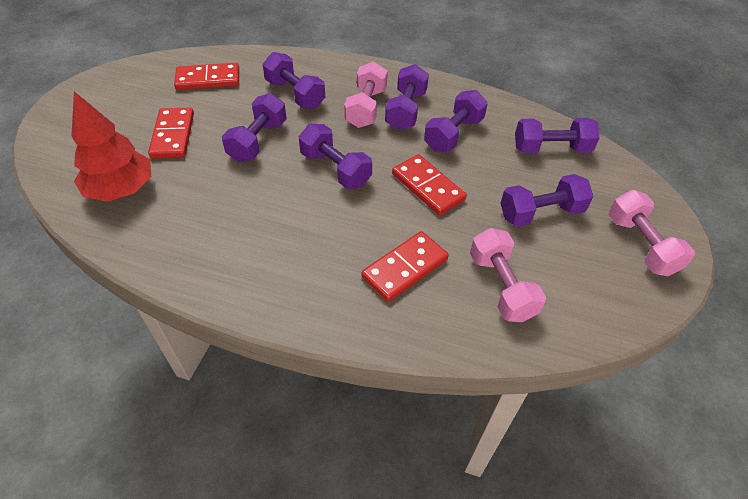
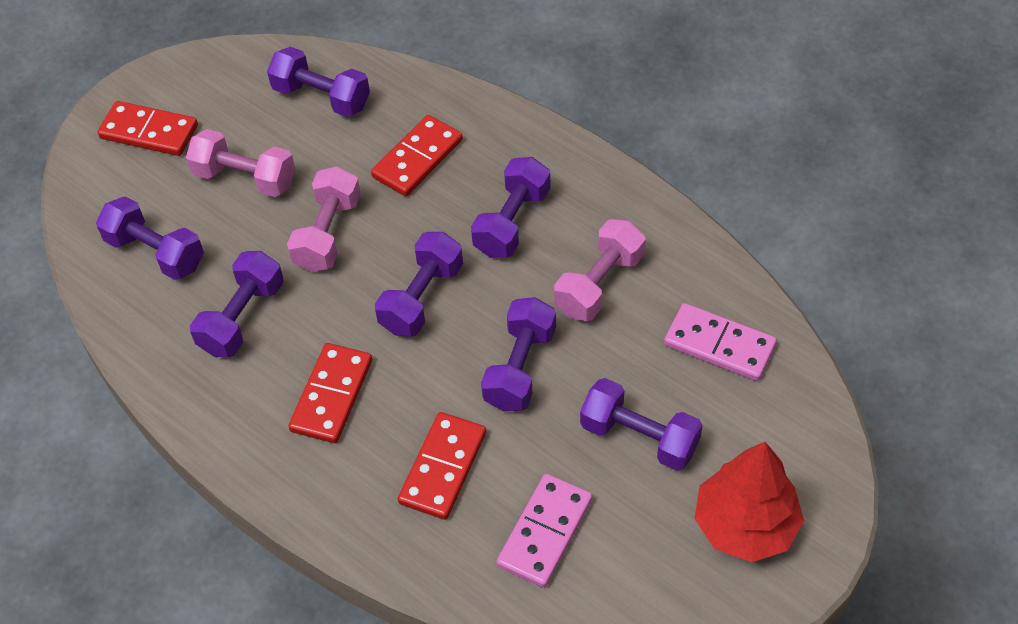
pink domino: none = 0 -> [496,474,592,588] [664,303,777,381] = 2

